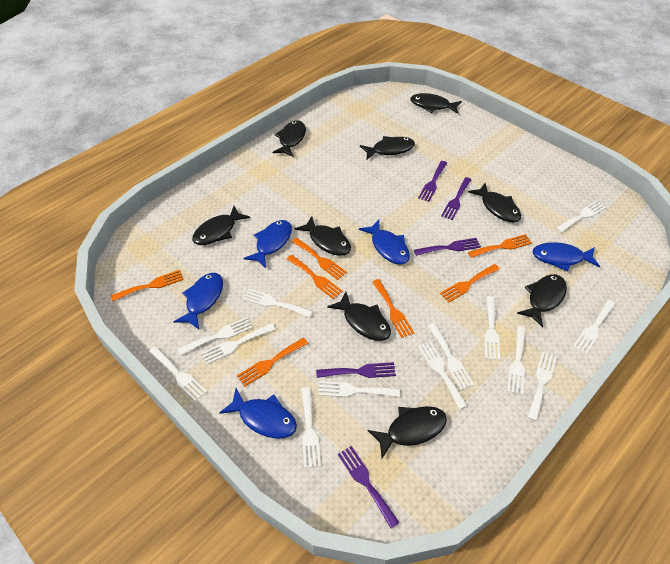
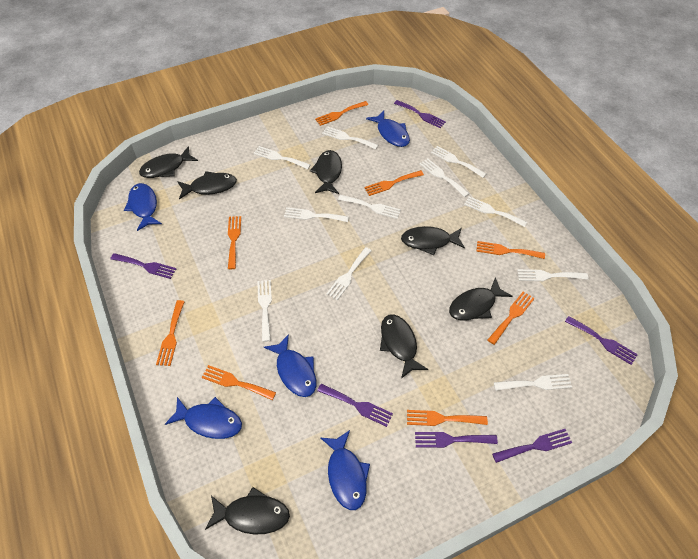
black fish: [192,206,250,245] [272,121,306,157] [295,216,351,256] [327,292,391,341] [360,136,415,159] [368,406,447,459] [410,93,462,114] [468,182,521,223] [517,274,567,328] = 9 -> [139,146,198,178] [177,171,237,200] [205,487,290,535] [310,150,342,194] [380,314,428,379] [401,226,465,255] [449,277,512,321] = 7
orange fork: [111,270,184,301] [237,337,308,387] [287,255,343,299] [292,238,347,280] [372,279,414,338] [440,264,500,303] [468,234,532,258] = 7 -> [156,300,185,366] [202,365,276,400] [228,216,241,269] [315,101,368,126] [364,170,424,196] [407,410,488,426] [476,241,545,259] [488,291,535,345] = 8
purple fork: [316,362,396,378] [338,446,400,529] [414,238,481,256] [418,161,447,202] [441,177,471,220] = 5 -> [110,253,176,279] [317,384,393,427] [394,100,446,128] [415,432,498,448] [492,429,572,463] [565,316,638,365] = 6
white fork: [149,346,207,402] [177,317,253,356] [201,323,276,364] [243,289,313,318] [301,387,321,468] [318,381,400,397] [418,341,467,410] [428,323,474,390] [484,296,500,360] [507,326,526,395] [527,352,557,421] [556,201,606,233] [573,300,615,354] = 13 -> [253,146,310,169] [257,280,272,342] [284,207,349,222] [322,126,378,149] [326,247,372,300] [338,195,401,219] [419,158,469,197] [431,146,486,178] [464,196,527,227] [494,374,572,391] [517,269,589,281] = 11

